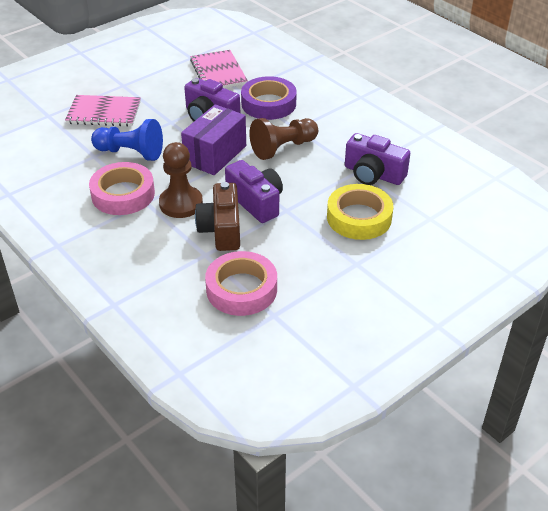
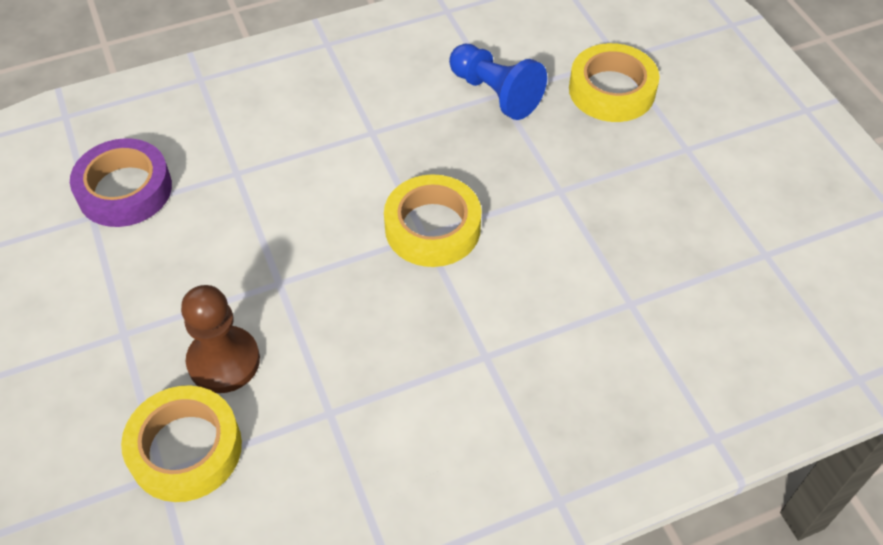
brown camera: [195,182,240,251] = 1 -> none = 0
brown pawn: [159,142,203,218] [250,118,318,160] = 2 -> [181,285,260,393] = 1
pink notebook: [65,95,141,126] [190,50,248,88] = 2 -> none = 0
pink tape: [89,162,155,215] [205,251,277,316] = 2 -> none = 0
purple box: [181,104,246,175] = 1 -> none = 0
purple camera: [184,78,240,121] [225,160,283,223] [345,133,410,185] = 3 -> none = 0
yellow tape: [327,184,394,240] = 1 -> [121,386,242,502] [384,174,482,267] [569,43,659,122] = 3

